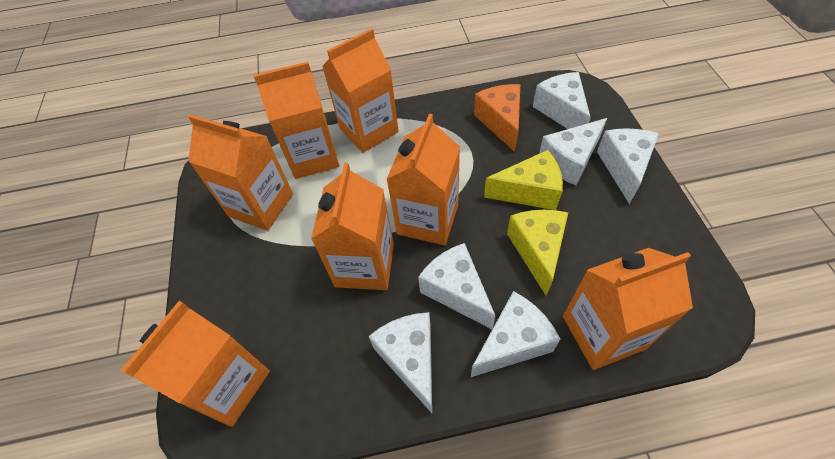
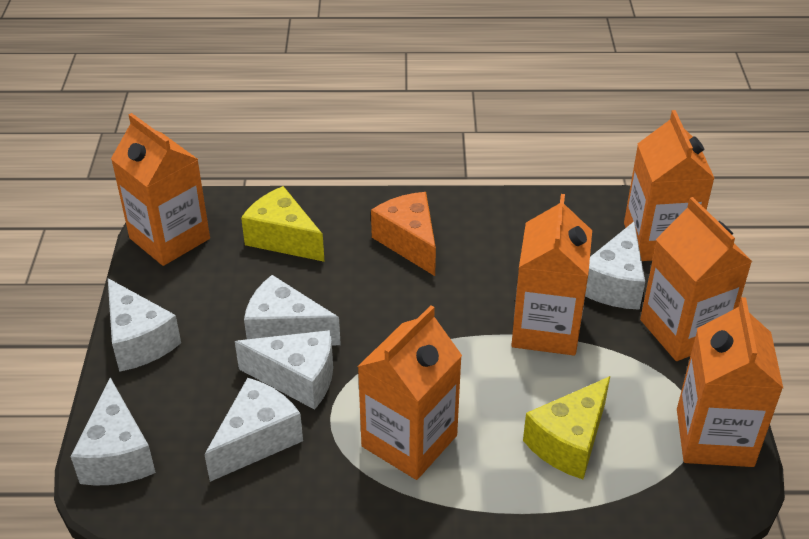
orange carton: [121,301,270,427] [188,114,293,231] [253,62,340,179] [311,163,394,290] [322,28,399,153] [386,114,460,245] [563,248,693,370] = 7 -> [111,113,210,266] [357,305,462,480] [511,194,592,355] [624,110,715,261] [640,197,753,361] [677,297,783,467] = 6

